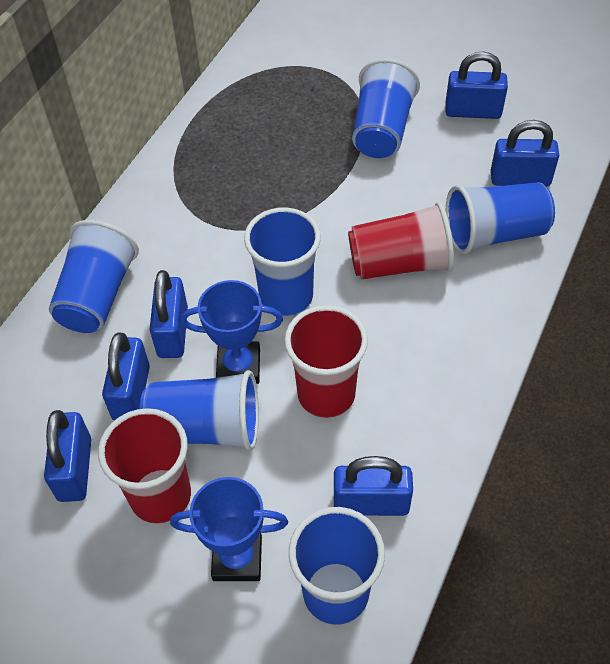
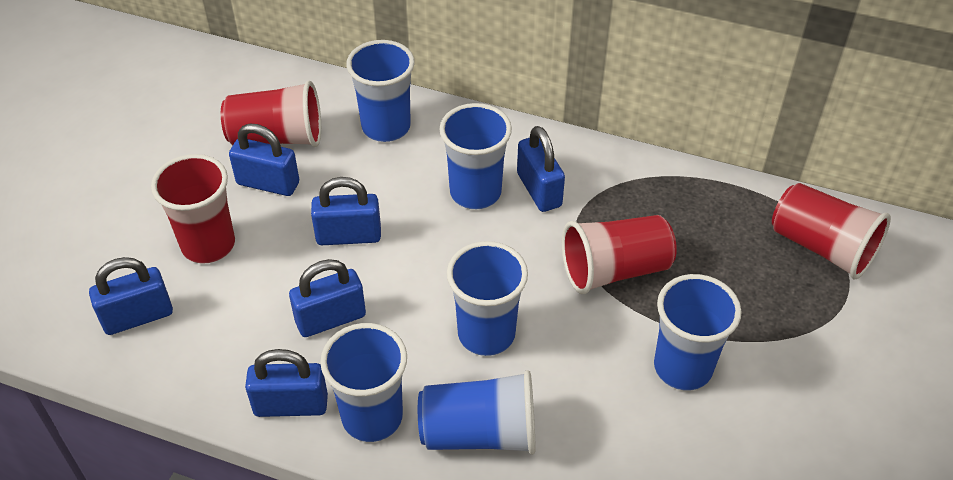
blue trophy: [170,477,288,581] [181,280,283,384] = 2 -> none = 0
red cup: [98,408,191,524] [284,305,368,418] [348,202,454,279] = 3 -> [151,154,235,264] [221,81,321,147] [562,215,677,294] [772,183,891,280] = 4

